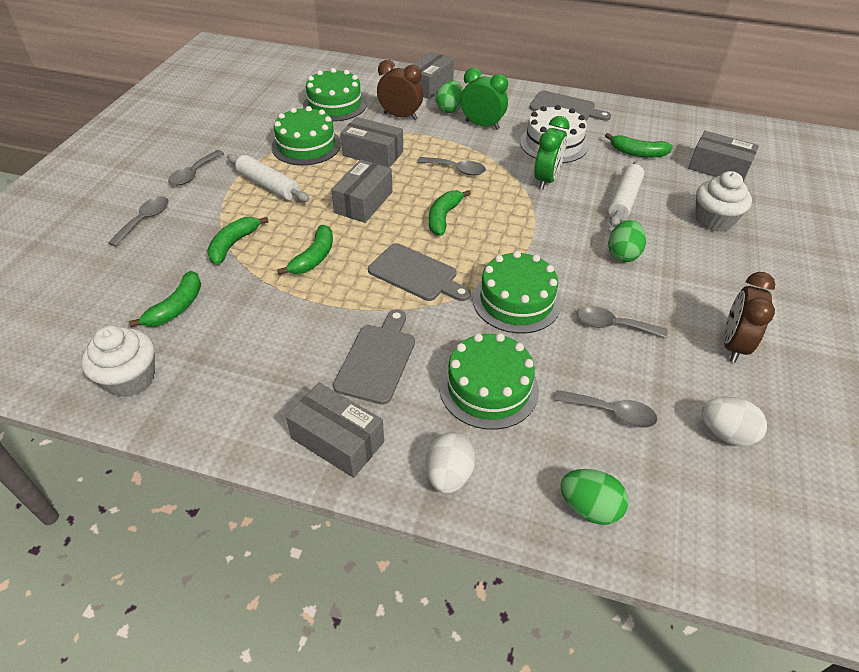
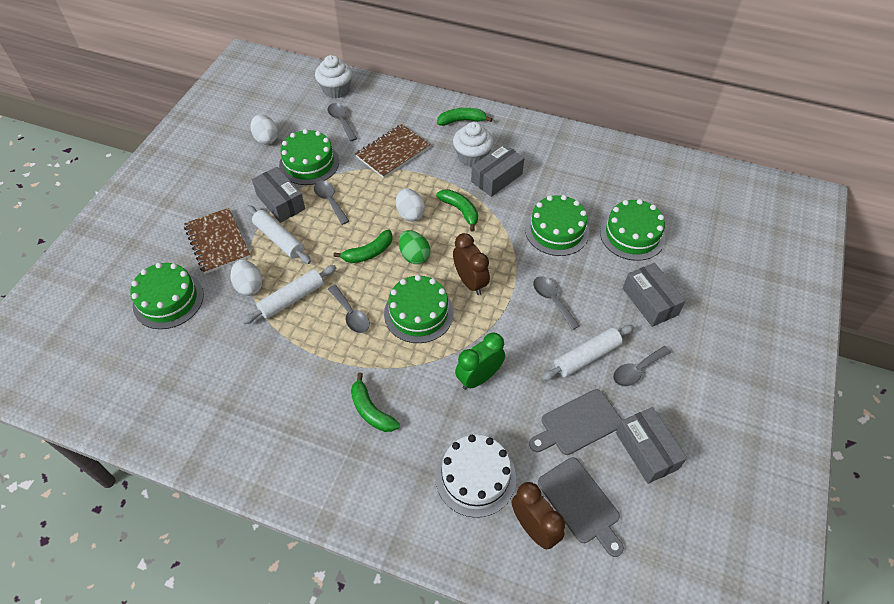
brown notebook: none = 0 -> [184,208,250,274] [355,124,430,178] = 2
green banana: [129,271,201,327] [207,217,269,265] [277,225,333,275] [429,190,471,236] [605,133,673,158] = 5 -> [333,230,393,263] [351,373,400,432] [436,189,478,232] [437,108,492,126] = 4
green cake: [271,106,341,165] [303,68,367,121] [439,333,539,430] [473,251,561,333] = 4 -> [130,262,204,329] [279,129,339,185] [384,275,454,343] [525,195,589,256] [600,199,665,261] = 5
green clock: [461,68,508,130] [534,116,570,190] = 2 -> [455,333,505,390] = 1
green egg: [436,81,464,113] [560,469,628,525] [608,220,646,262] = 3 -> [399,230,430,264] = 1
grey box: [286,383,384,478] [331,160,392,223] [340,117,403,168] [412,52,454,99] [688,131,759,182] = 5 -> [252,167,305,223] [471,144,524,197] [616,407,687,484] [623,263,686,327] = 4
grey cutting board: [333,309,415,405] [368,243,471,301] [529,91,611,121] = 3 -> [529,389,622,455] [538,457,624,557] = 2
white egg: [426,433,476,494] [701,397,767,446] = 2 -> [230,260,263,296] [251,114,278,144] [396,188,425,221] = 3
white rolling pin: [227,154,310,202] [608,160,644,227] = 2 -> [242,265,336,324] [246,205,311,264] [541,325,634,381] = 3

